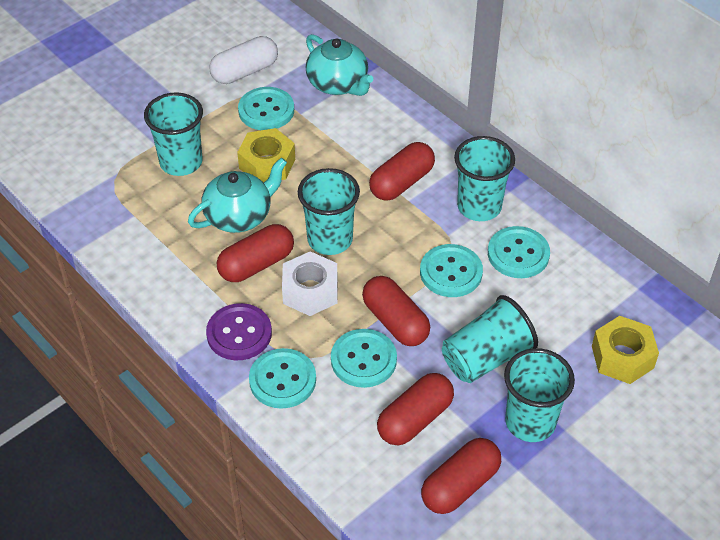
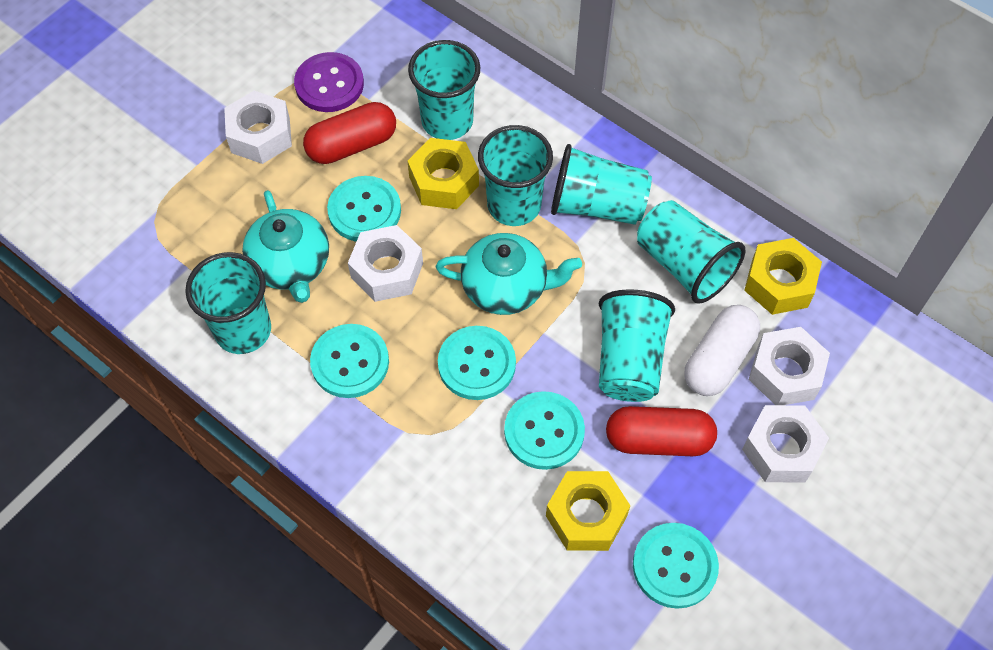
red capsule: [217,224,294,282] [362,276,430,346] [369,142,435,201] [377,373,454,445] [421,438,501,514] = 5 -> [303,102,396,164] [606,406,717,456] = 2
turquoise cup: [144,92,203,176] [298,168,360,255] [442,295,538,383] [454,136,515,221] [504,348,575,442] = 5 -> [185,252,271,354] [408,40,480,140] [478,125,553,226] [551,144,652,225] [599,289,675,402] [637,200,746,304] = 6
white nut: [282,251,338,316] = 1 -> [224,91,292,164] [348,225,423,302] [742,405,829,483] [749,327,830,405] = 4
yellow nut: [237,128,295,183] [592,316,659,384] = 2 -> [408,138,479,209] [546,471,630,551] [744,238,822,315] = 3

